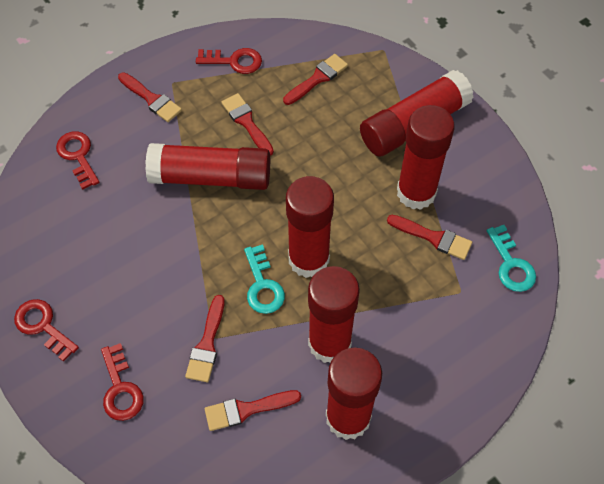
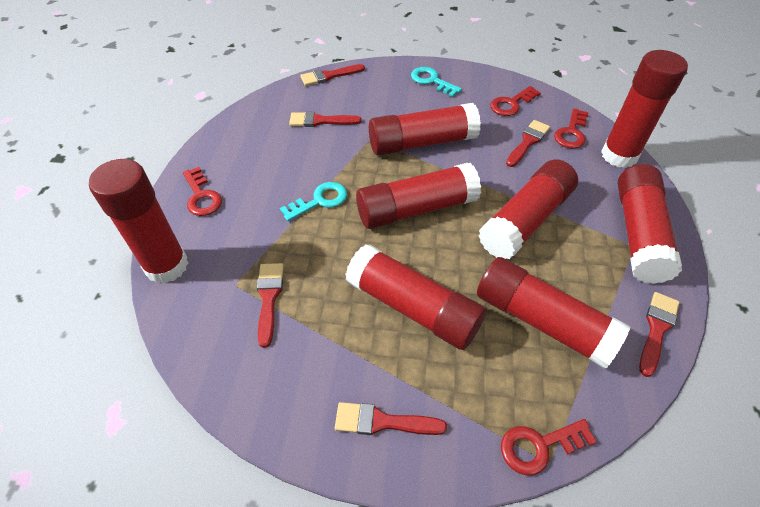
red glue stick: [145,143,270,190] [286,176,334,278] [308,266,360,363] [326,347,382,440] [360,70,474,157] [397,105,455,210] = 6 -> [89,159,188,284] [345,244,486,350] [356,163,481,229] [369,103,481,156] [477,257,631,369] [479,160,578,259] [601,50,688,168] [617,164,682,284] = 8

